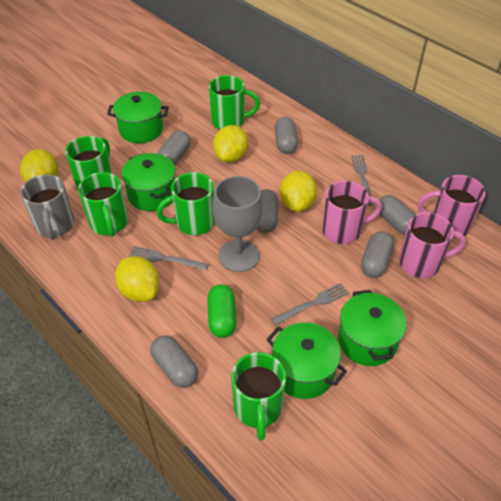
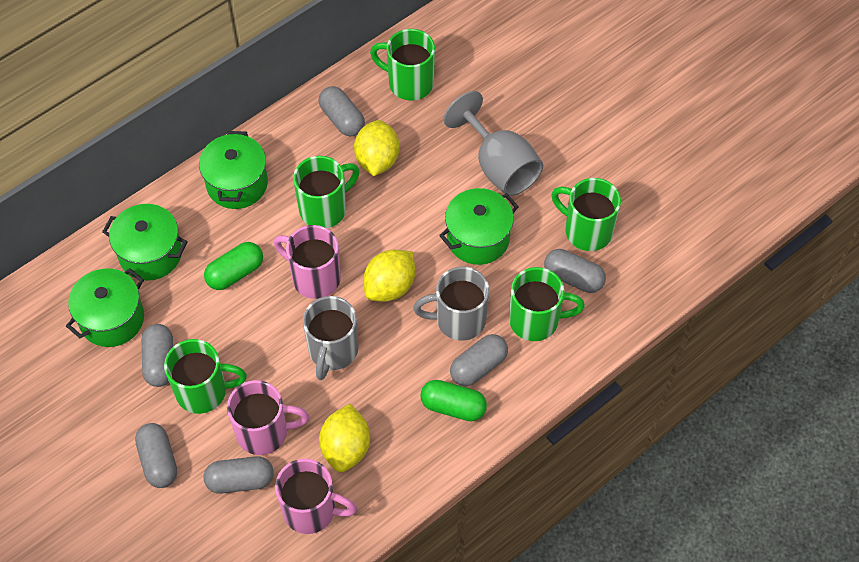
green capsule: [208,284,236,338] = 1 -> [204,242,263,290] [420,380,487,421] = 2
grey fork: [129,246,209,270] [271,283,349,326] [351,155,374,206] = 3 -> none = 0
grey mug: [20,174,74,240] = 1 -> [303,296,358,380] [413,267,489,341] = 2
yellow lemon: [20,149,58,182] [115,256,160,302] [213,125,248,163] [280,171,317,212] = 4 -> [319,404,370,472] [354,120,399,176] [363,250,415,302] = 3

